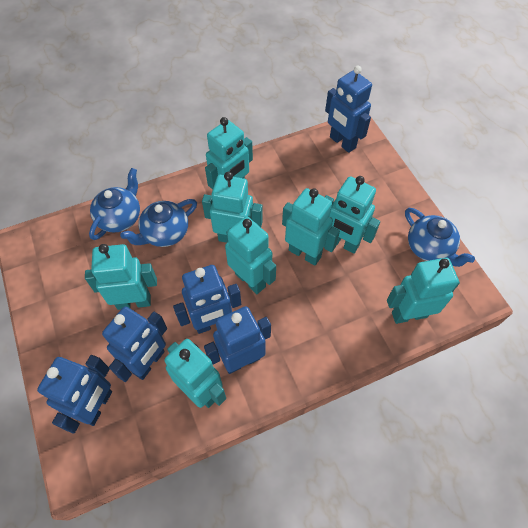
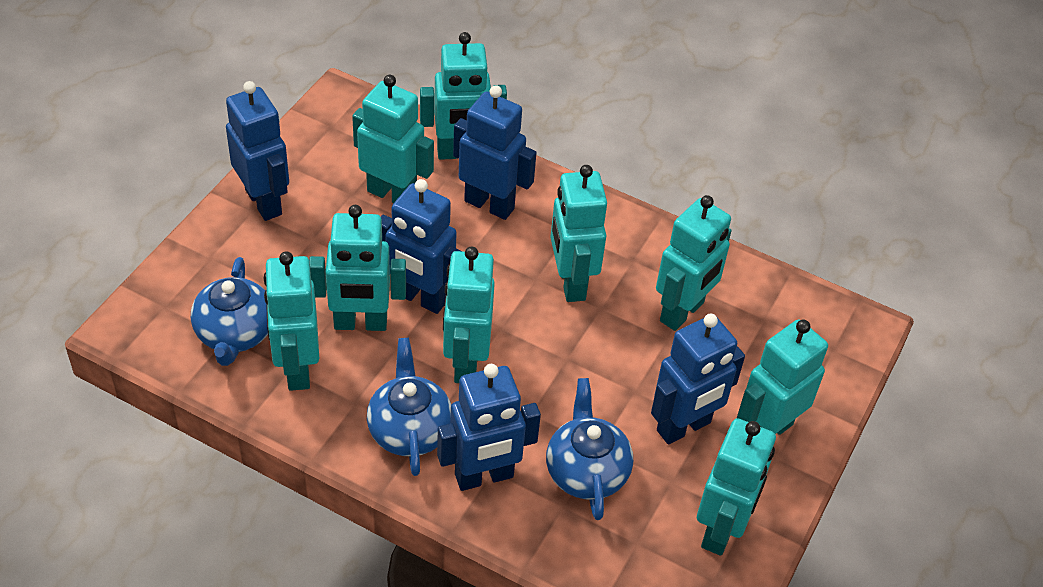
turquoise robot: [85,244,157,310] [164,339,226,408] [202,172,263,243] [205,117,253,189] [225,216,276,294] [282,188,340,266] [325,176,380,254] [387,258,460,324] = 8 -> [264,251,319,391] [309,205,406,331] [352,75,434,203] [420,32,507,160] [443,246,495,383] [550,165,607,302] [656,195,731,331] [697,418,776,556] [737,320,828,435] = 9

